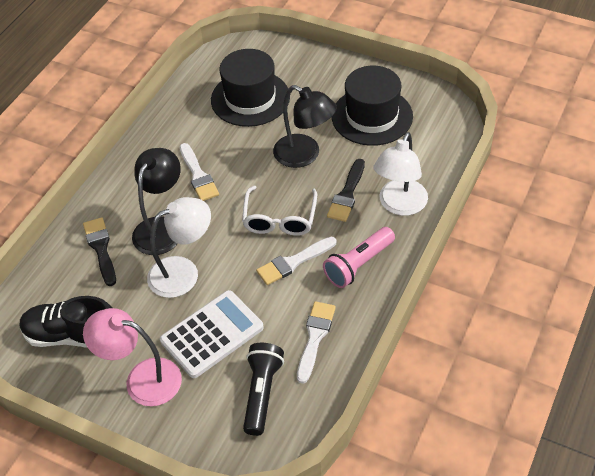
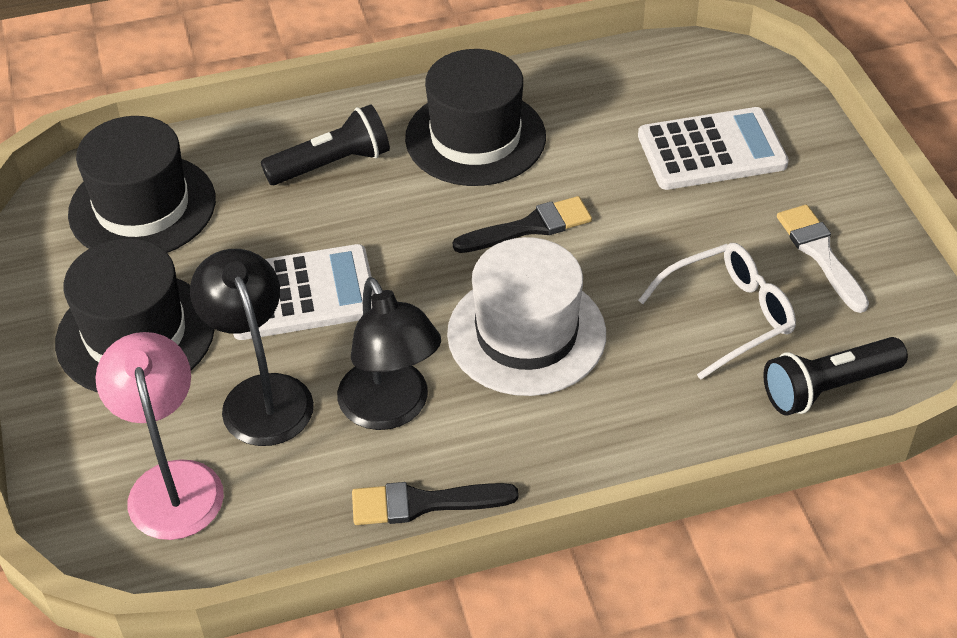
black flashlight: [243,343,284,436] = 1 -> [261,104,390,185] [763,337,908,416] = 2
black hat: [211,49,290,127] [332,66,413,146] = 2 -> [55,238,215,393] [68,116,216,253] [405,49,546,186] = 3
black shoe: [20,296,112,348] = 1 -> none = 0
pink flashlight: [323,227,395,288] = 1 -> none = 0
white brush: [180,143,219,201] [256,237,337,285] [297,301,336,384] = 3 -> [777,205,869,313] = 1
white calculator: [160,290,264,378] = 1 -> [233,244,374,340] [638,107,789,190] = 2
white hat: none = 0 -> [447,237,606,396] = 1
white lamp: [147,197,211,298] [373,132,428,216] = 2 -> none = 0

